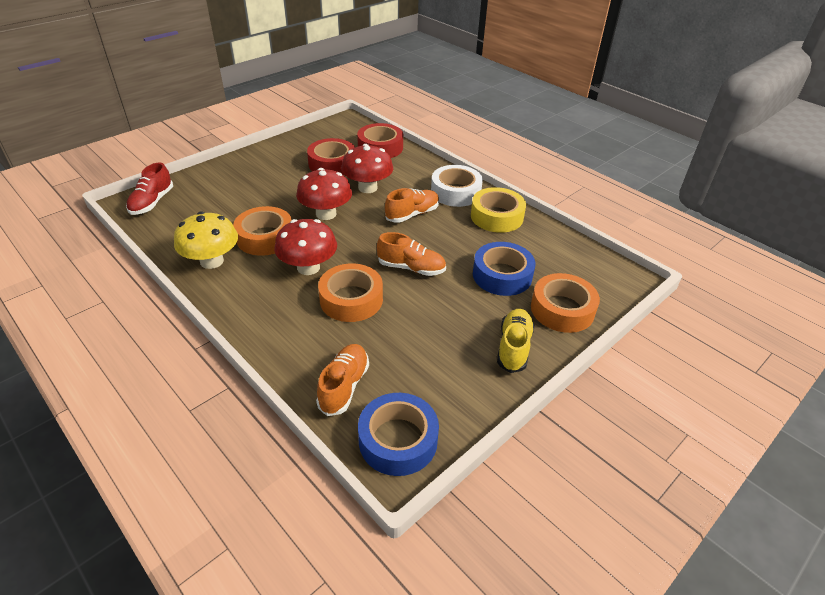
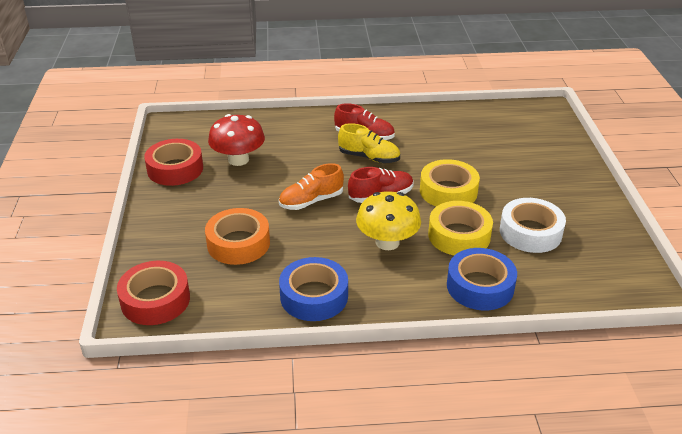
orange shoe: [316,344,369,416] [377,232,446,276] [385,188,439,223] = 3 -> [279,163,344,210] = 1
orange tape: [233,206,292,256] [318,263,383,322] [531,273,600,333] = 3 -> [205,208,270,265] = 1
red mushroom: [274,219,337,275] [296,168,352,220] [341,144,393,193] = 3 -> [208,114,265,166] = 1
red shoe: [126,163,173,215] = 1 -> [334,103,395,140] [348,167,414,203] = 2
yellow tape: [471,187,526,233] = 1 -> [420,159,480,206] [428,201,493,255] = 2

